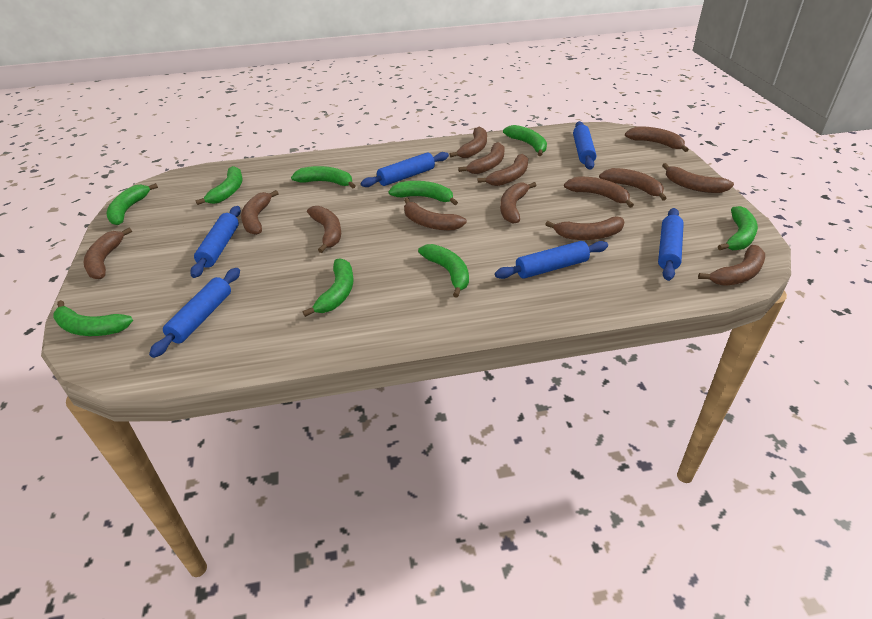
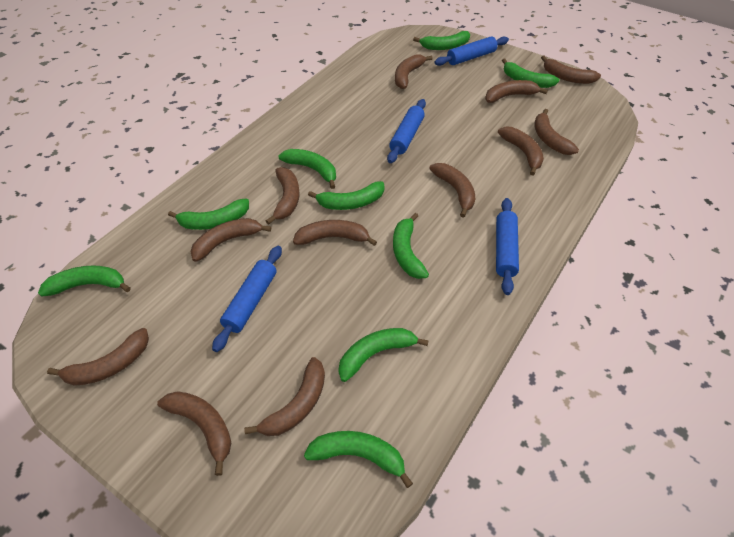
blue rolling pin: [149,268,240,358] [190,206,241,278] [361,152,449,187] [495,241,608,279] [573,121,596,170] [658,208,684,281] = 6 -> [212,246,282,352] [387,99,426,163] [434,36,509,66] [496,198,519,295] = 4
brown banana: [83,228,132,279] [241,190,279,235] [307,206,341,253] [404,198,467,231] [449,127,487,158] [458,142,504,174] [478,154,528,186] [500,182,537,224] [545,216,625,240] [564,177,634,208] [599,168,667,201] [625,126,689,152] [662,163,734,193] [698,245,765,286] = 14 -> [47,328,149,386] [157,391,231,476] [190,218,271,262] [244,357,325,436] [266,167,300,225] [293,220,377,246] [395,54,433,89] [429,163,475,218] [485,80,548,103] [498,127,544,175] [534,109,579,155] [541,56,601,84] = 12

